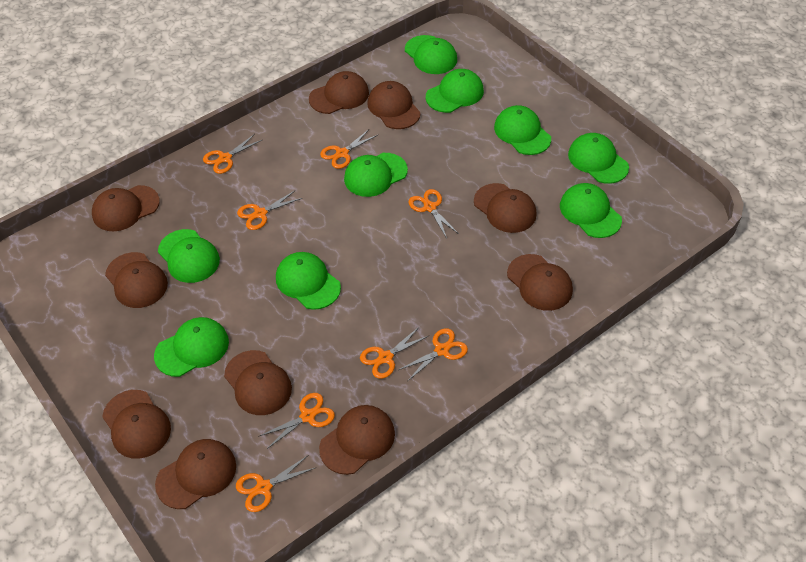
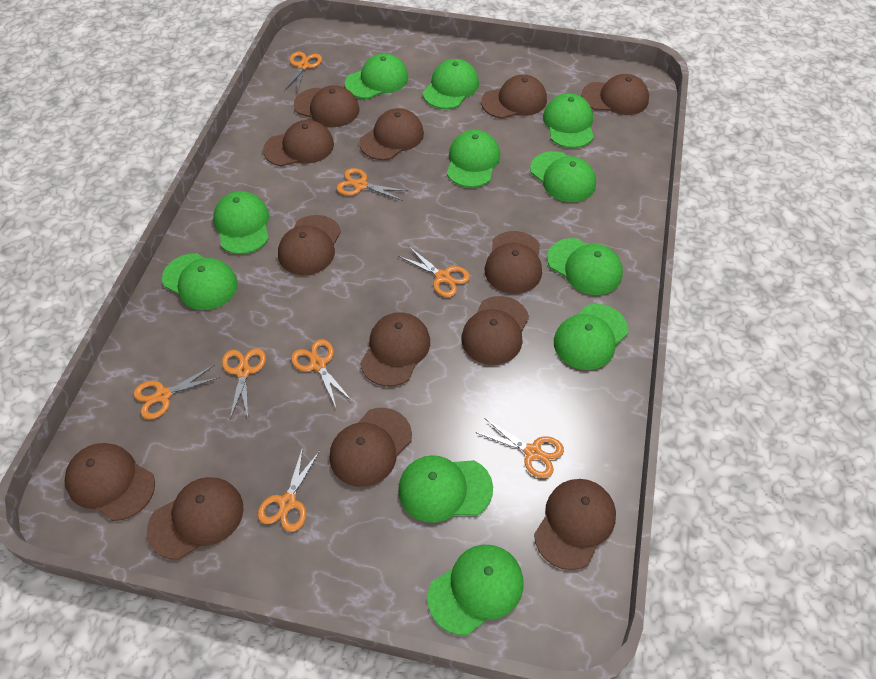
brown cap: [92,185,160,231] [102,390,171,459] [105,252,168,308] [155,439,236,509] [224,350,292,415] [309,71,369,114] [319,405,395,475] [367,81,421,129] [474,183,537,233] [507,254,573,311] = 10 -> [65,443,155,521] [147,477,243,560] [263,120,334,166] [278,215,341,275] [294,85,359,127] [329,408,412,487] [359,108,424,160] [360,312,430,387] [462,296,529,365] [481,75,547,119] [485,231,542,294] [534,479,616,570] [581,74,649,115] = 13
green cap: [154,317,229,377] [158,229,220,283] [276,252,341,310] [344,153,408,197] [405,35,457,74] [426,69,484,113] [494,105,551,155] [560,183,622,238] [568,133,629,184] = 9 -> [162,253,238,310] [213,191,269,254] [345,54,408,99] [398,455,493,523] [423,59,479,109] [427,545,523,635] [447,130,500,188] [530,151,596,202] [543,93,594,148] [547,238,623,295] [554,304,628,370] = 11

